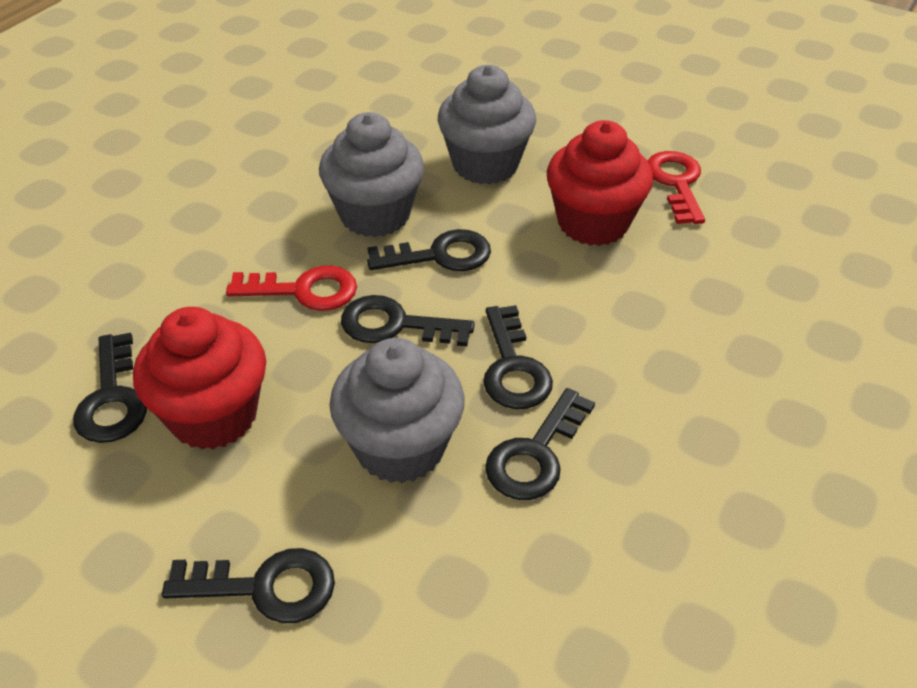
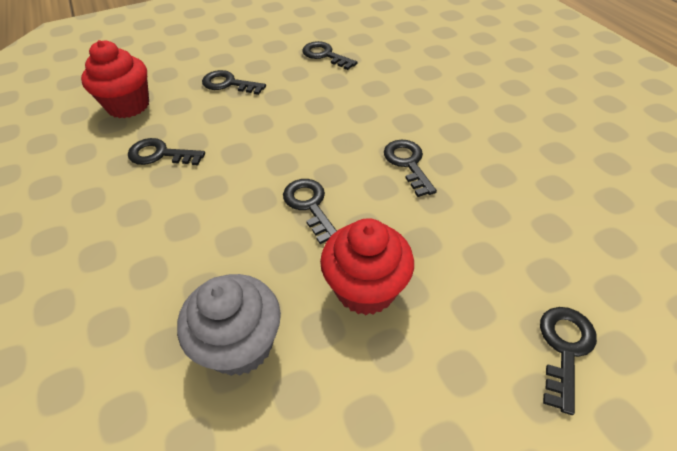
grey cupcake: [319,112,424,237] [329,338,465,484] [438,65,536,184] = 3 -> [177,274,281,376] = 1
red key: [226,266,357,311] [647,151,705,224] = 2 -> none = 0

